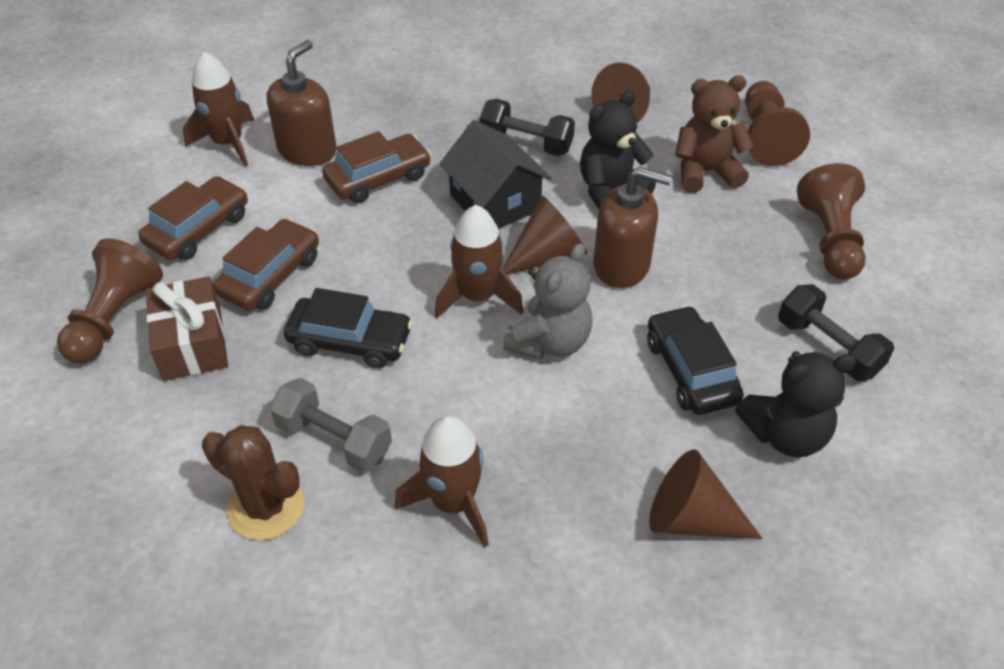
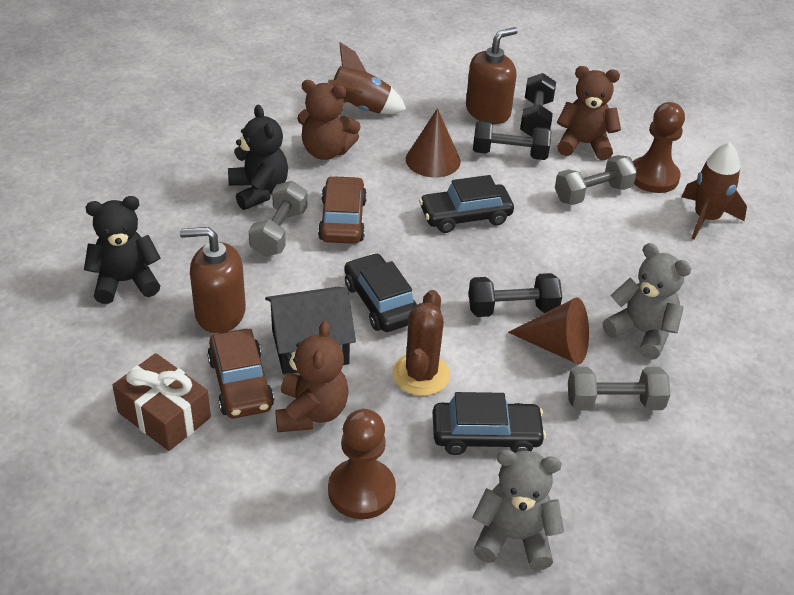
black car: [284,288,413,368] [647,305,743,415] = 2 -> [345,253,417,332] [419,175,514,233] [433,392,546,455] = 3
black dumbbell: [480,99,575,156] [778,284,894,381] = 2 -> [469,273,562,317] [473,120,551,160] [520,73,556,137] = 3
brown car: [139,176,248,260] [213,219,319,311] [322,131,431,203] = 3 -> [207,329,274,418] [318,176,367,244] = 2
brown cone: [503,196,587,275] [591,63,650,123] [649,450,762,539] = 3 -> [406,108,461,177] [508,297,589,364] = 2
brown pawn: [57,238,163,363] [745,81,810,166] [797,163,866,279] = 3 -> [328,409,396,519] [633,102,685,193] = 2
brown rocket: [183,52,254,167] [395,415,489,548] [435,205,523,318] = 3 -> [327,42,406,114] [682,142,747,240] = 2
brown teddy bear: [675,75,754,193] = 1 -> [276,321,348,432] [297,80,361,160] [557,66,621,160] = 3
grey dumbbell: [270,378,392,472] = 1 -> [249,181,308,257] [555,155,637,205] [568,367,670,410] = 3
grey teddy bear: [503,243,592,359] = 1 -> [472,450,564,570] [603,243,691,360] = 2

